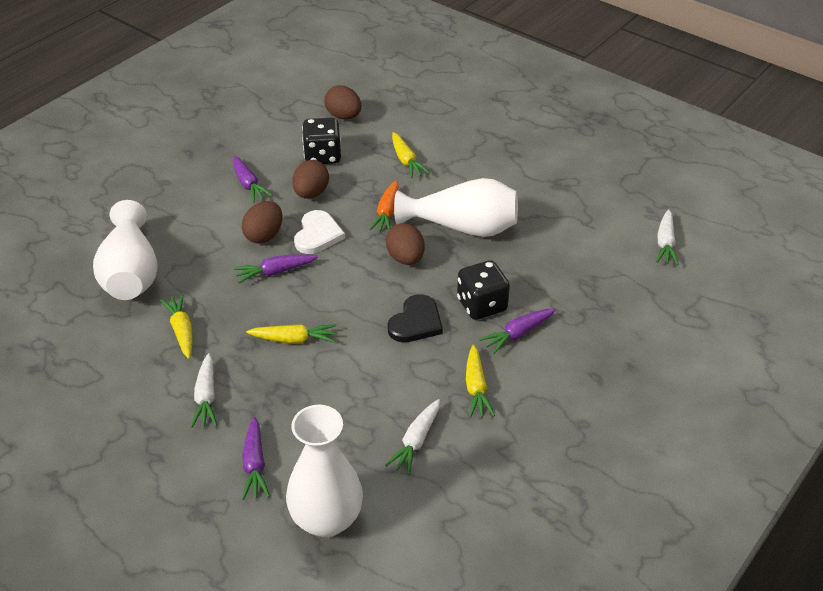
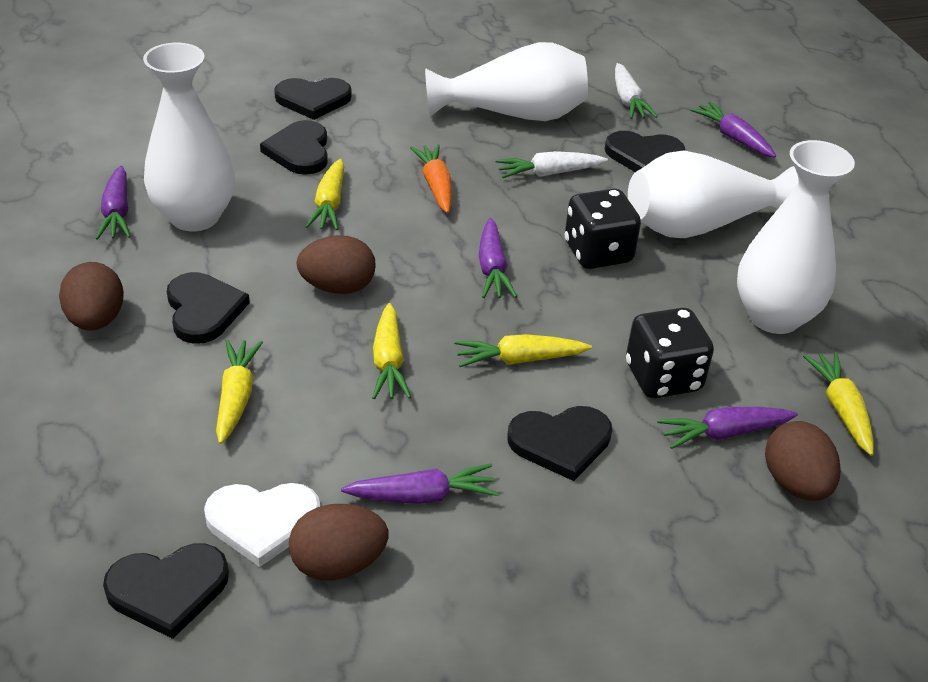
black heart: [387,294,443,342] = 1 -> [103,544,229,639] [167,272,250,344] [260,120,328,175] [274,78,352,120] [507,406,612,481] [605,131,685,172] = 6
purple carrot: [233,156,272,202] [233,254,318,283] [242,417,270,500] [479,308,556,354] = 4 -> [96,165,131,240] [341,464,498,504] [479,218,517,298] [657,407,798,449] [690,101,776,158] = 5
white carrot: [191,353,217,428] [385,399,440,475] [656,209,679,265] = 3 -> [495,151,608,178] [615,63,658,119] = 2
white vase: [93,200,158,300] [286,405,363,537] [394,178,518,237] = 3 -> [143,43,235,231] [425,42,588,121] [628,150,798,238] [737,140,855,334] = 4
yellow carrot: [160,294,193,359] [246,324,336,343] [392,132,430,178] [466,345,495,418] = 4 -> [216,339,263,444] [305,159,344,230] [372,303,411,399] [454,334,592,367] [803,352,874,456] = 5

